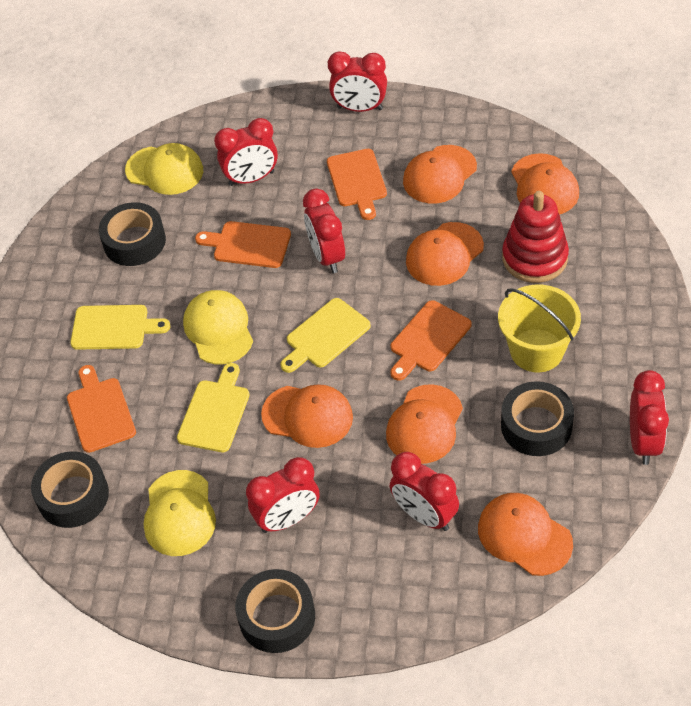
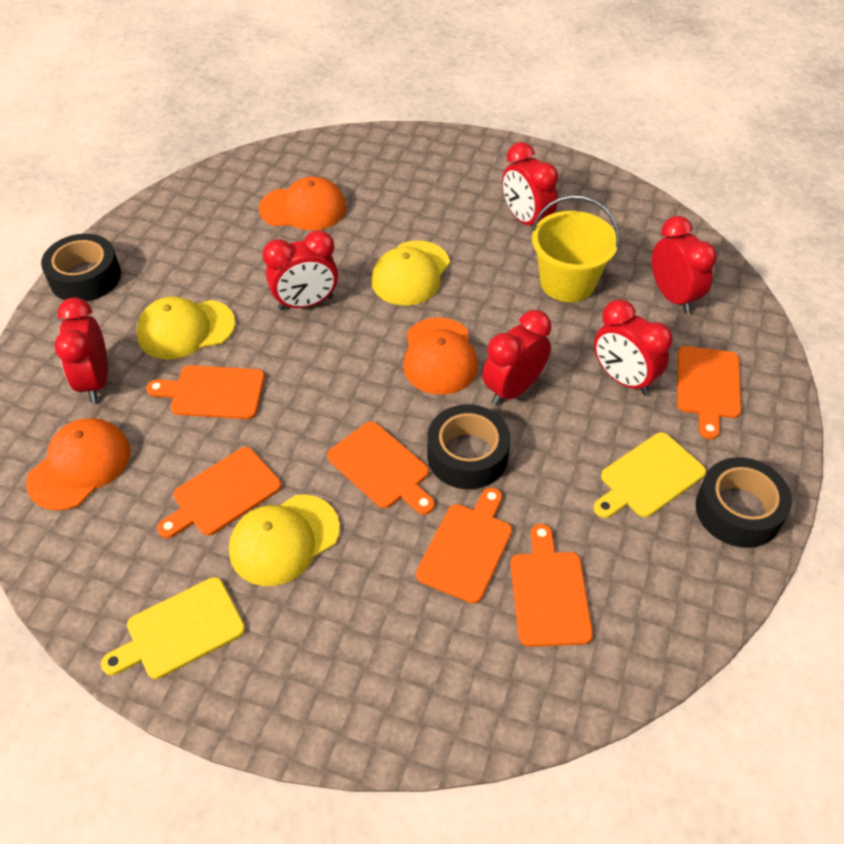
black tape: [31,451,109,528] [99,202,166,266] [235,569,315,653] [501,381,574,456] = 4 -> [41,234,121,302] [427,405,511,489] [695,457,792,548] = 3
orange cap: [261,384,353,448] [386,384,463,464] [403,145,477,203] [406,222,484,286] [478,493,573,576] [511,153,579,215] = 6 -> [26,418,131,511] [259,176,346,230] [403,317,478,395] = 3
orange cutting board: [67,365,136,453] [195,221,291,268] [327,149,387,220] [391,300,471,381] = 4 -> [146,365,265,419] [157,447,281,538] [327,421,435,515] [416,487,512,604] [510,524,593,647] [677,346,741,439] = 6
red stacking toy: [502,191,569,283] = 1 -> none = 0
yellow cutting board: [70,305,170,350] [177,363,250,452] [280,298,371,373] = 3 -> [101,577,245,679] [593,432,706,518] = 2

